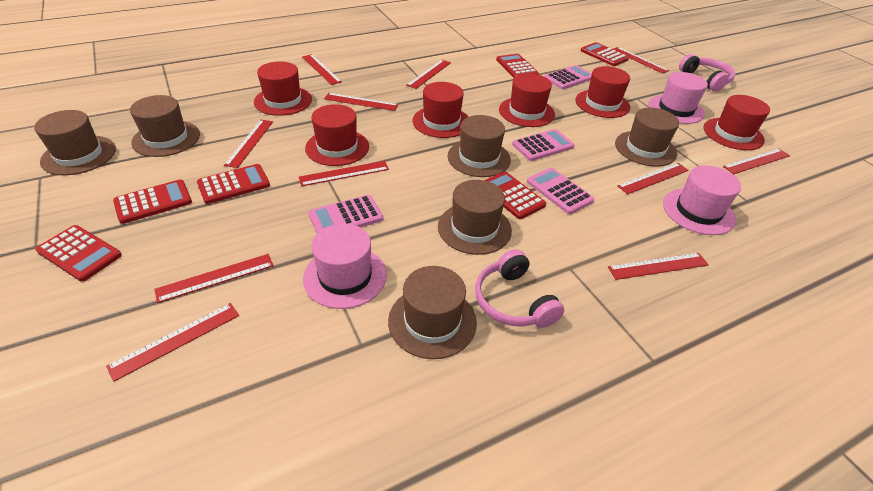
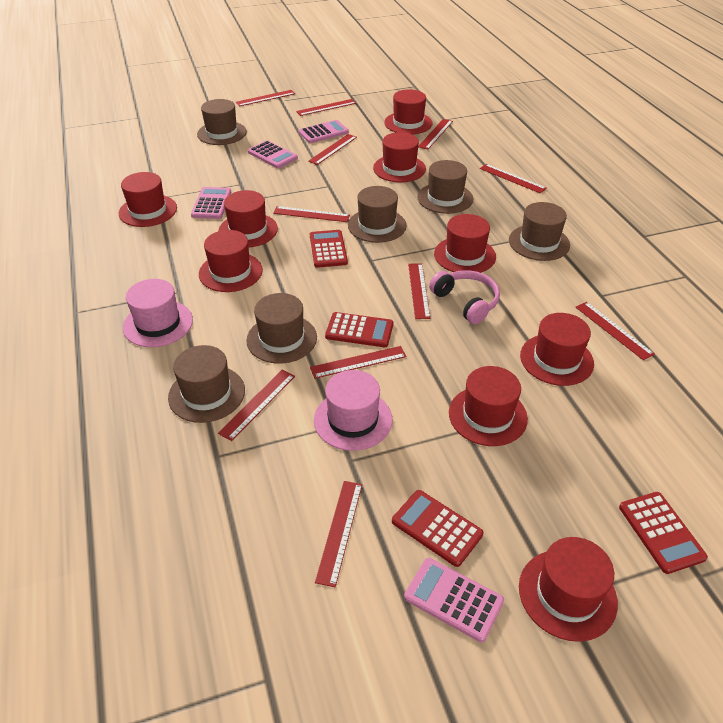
pink hat: [303,223,387,309] [648,72,708,124] [663,166,741,235] = 3 -> [123,279,193,347] [314,370,392,451] = 2
pink headphones: [475,249,564,328] [679,54,735,92] = 2 -> [429,270,500,324] = 1
red calculator: [36,225,122,282] [113,179,192,224] [197,164,270,204] [484,171,546,219] [496,54,539,78] [581,42,629,66] = 6 -> [310,230,348,268] [325,312,394,347] [392,490,484,567] [619,492,708,574] = 4
red hat: [254,61,312,116] [305,104,369,166] [412,82,468,138] [499,73,555,127] [575,66,630,118] [704,95,770,150] = 6 -> [119,172,177,227] [199,230,263,292] [218,190,278,247] [373,132,426,182] [384,89,433,135] [434,214,496,273] [449,366,528,446] [519,537,618,642] [520,313,594,386] = 9

